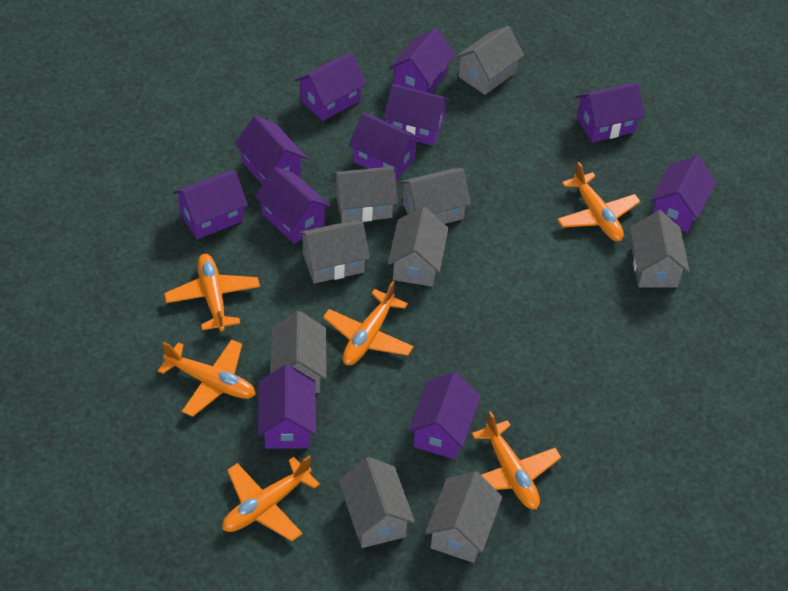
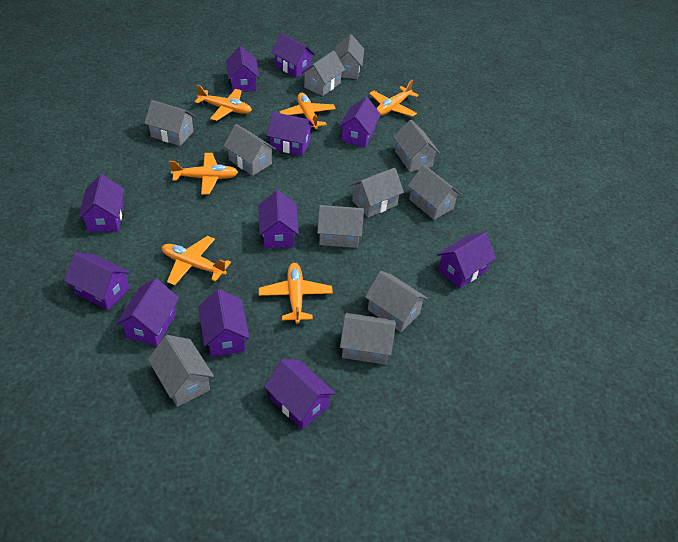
grey house: [270,311,326,393] [298,220,370,284] [332,167,398,222] [339,457,415,548] [388,207,449,287] [399,168,471,224] [425,471,502,563] [455,26,524,95] [630,210,690,287] = 9 -> [144,100,195,146] [148,335,214,407] [223,124,276,176] [301,51,345,96] [317,205,364,248] [335,34,364,79] [340,313,396,365] [350,168,404,218] [365,271,428,332] [393,120,440,172] [408,165,462,220] = 11

